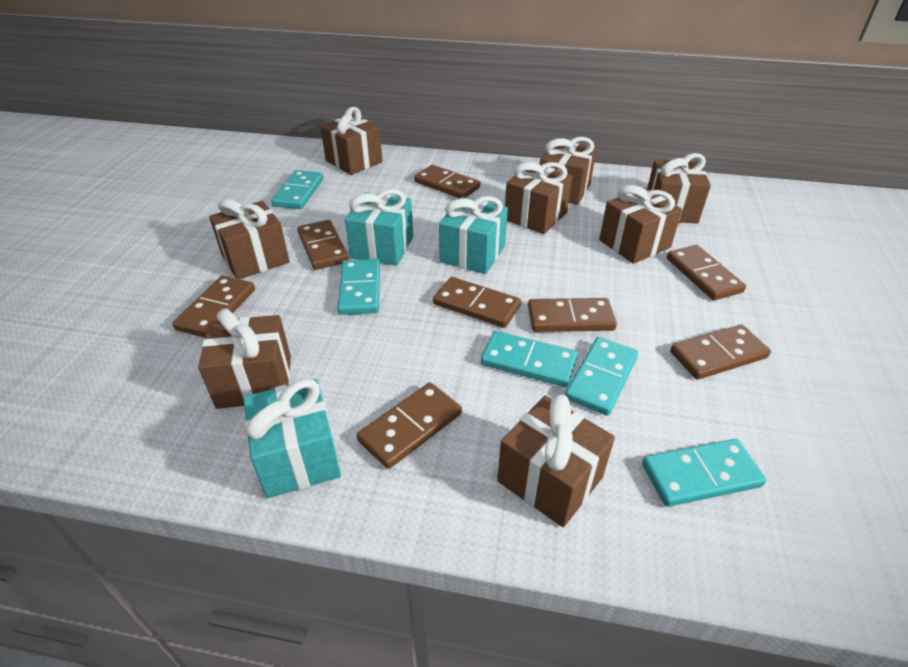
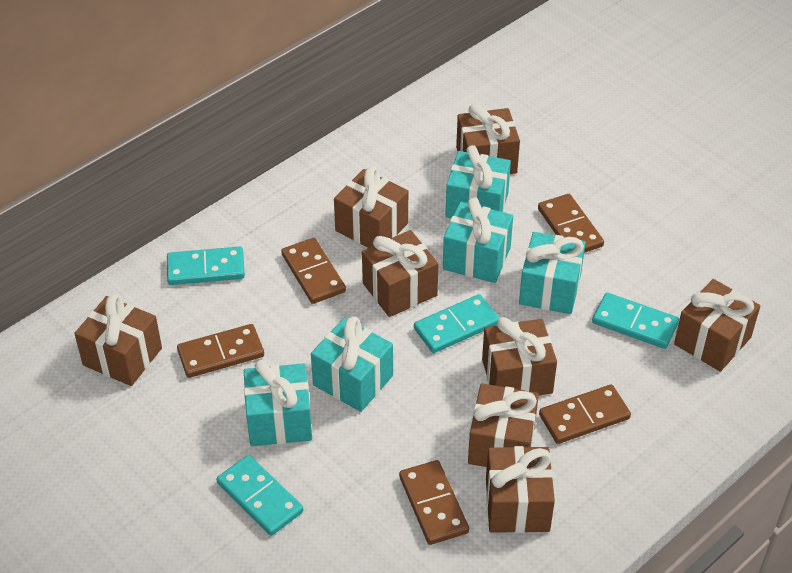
brown domino: [172,276,255,338] [297,220,349,270] [357,382,462,469] [414,165,480,198] [433,277,521,328] [528,298,617,332] [667,245,746,300] [670,325,771,380] = 8 -> [177,324,264,378] [281,238,346,304] [399,460,469,545] [538,194,604,253] [539,385,631,444] = 5
turquoise domino: [271,170,324,209] [337,259,380,315] [481,331,578,387] [565,337,638,416] [642,439,766,507] = 5 -> [167,246,245,285] [216,455,303,536] [414,294,500,353] [592,293,679,349] = 4
turquoise gift: [243,379,341,498] [345,189,413,266] [439,196,508,274] = 3 -> [244,360,312,446] [311,317,393,412] [443,197,513,283] [445,145,511,218] [519,232,586,314] = 5

